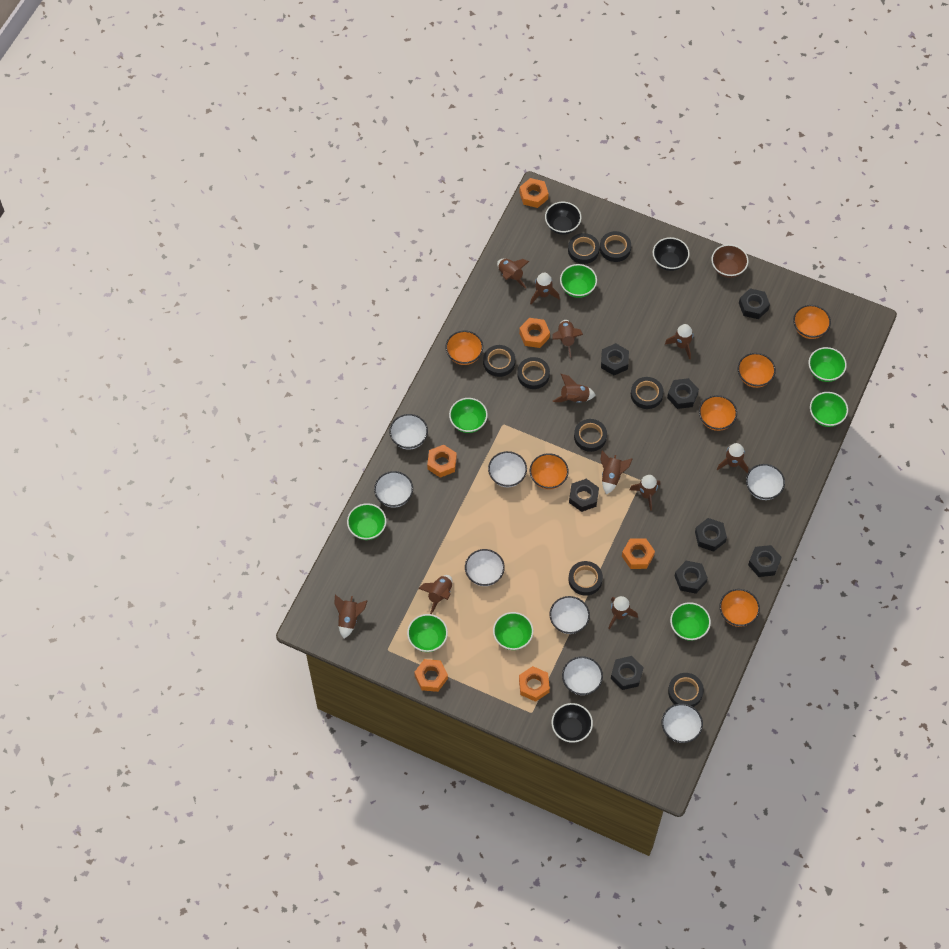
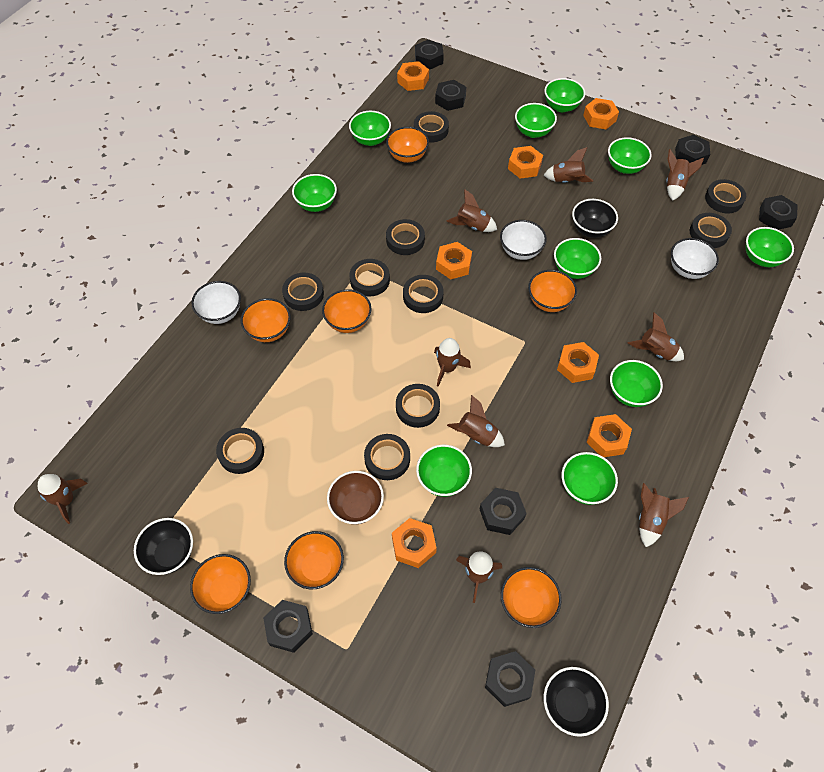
black nut: [569,479,599,512] [601,343,629,375] [611,656,644,690] [667,378,699,409] [675,561,708,594] [695,518,727,552] [739,288,770,319] [748,545,782,577] = 8 -> [263,600,313,653] [415,40,444,69] [435,80,466,111] [480,488,527,535] [485,651,535,707] [675,135,710,165] [759,195,798,230] = 7
black tape: [483,345,515,377] [517,357,550,389] [568,233,600,264] [568,561,603,596] [574,419,607,452] [600,231,631,262] [631,377,664,409] [668,673,704,707] = 8 -> [216,428,264,474] [282,273,324,311] [349,259,390,297] [364,434,410,480] [386,219,425,255] [396,384,440,428] [403,275,444,313] [414,111,449,142] [690,213,732,248] [705,179,746,213] = 10
brown rocket: [334,595,368,639] [418,575,452,614] [497,259,529,289] [530,273,560,304] [552,320,583,358] [553,374,595,403] [600,451,633,495] [608,596,638,630] [630,475,660,511] [665,324,693,360] [717,443,748,474] = 11 -> [38,474,88,524] [434,338,471,387] [446,189,497,232] [447,395,505,447] [456,551,502,603] [544,147,593,183] [627,312,684,361] [639,483,689,547] [666,149,704,201] = 9
green bowl: [347,503,386,540] [407,614,448,652] [449,398,488,433] [493,612,533,650] [560,264,597,298] [670,602,711,641] [809,347,847,382] [810,392,848,427] = 8 -> [292,174,337,212] [349,111,391,146] [416,444,472,497] [515,103,557,138] [544,78,585,112] [554,238,601,279] [562,452,618,505] [608,137,652,174] [610,360,663,407] [746,227,794,267] = 10
orange bowl: [445,331,483,365] [530,453,569,489] [699,395,737,431] [719,589,760,627] [738,353,776,388] [793,305,831,339] = 6 -> [190,554,251,614] [241,298,291,342] [284,531,344,589] [322,289,372,333] [386,127,429,163] [501,567,562,628] [528,270,577,312] = 7
orange nut: [414,659,448,692] [427,445,457,478] [519,178,548,208] [519,318,550,348] [519,666,550,702] [622,538,655,569] = 6 -> [392,518,437,568] [397,61,429,91] [436,242,472,279] [508,146,543,179] [557,342,599,383] [583,98,619,129] [587,414,632,457] = 7
white bowl: [374,471,413,508] [389,414,428,450] [465,549,505,586] [488,451,527,487] [549,596,590,634] [562,656,603,695] [662,703,703,743] [746,464,785,500] = 8 -> [191,281,241,324] [500,220,547,260] [671,238,719,279] = 3

